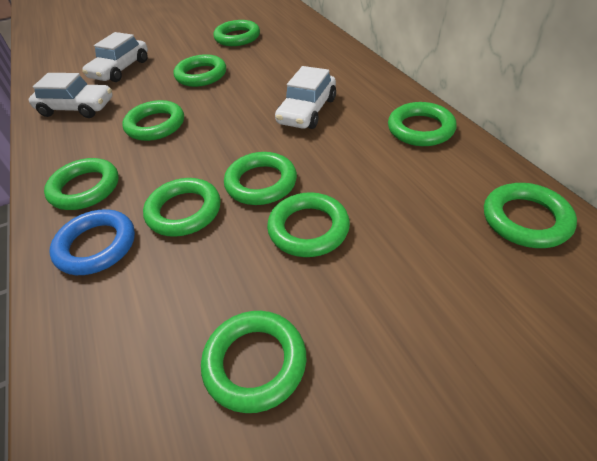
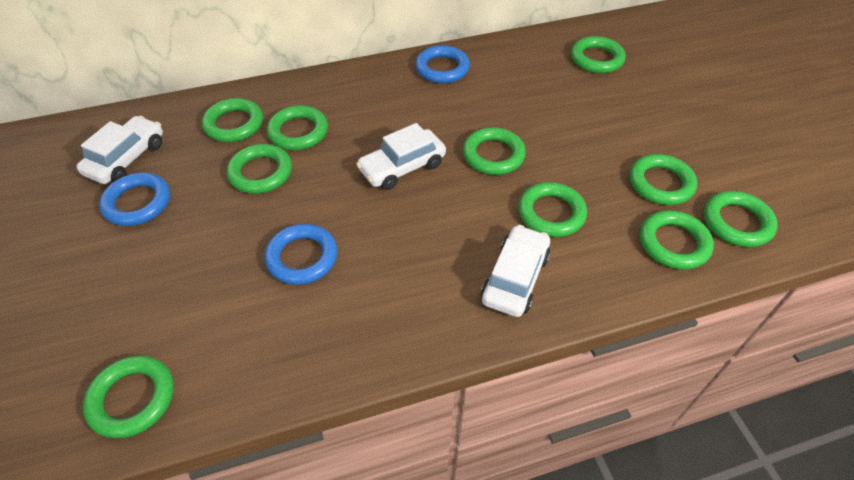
blue ring: [49,210,135,275] = 1 -> [99,173,170,226] [264,224,338,285] [415,45,470,83] = 3

